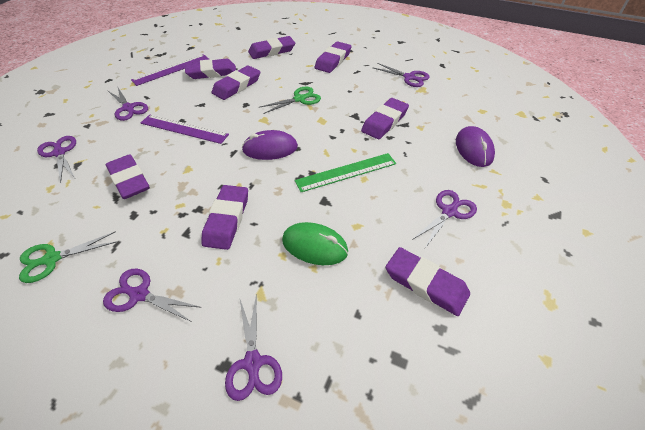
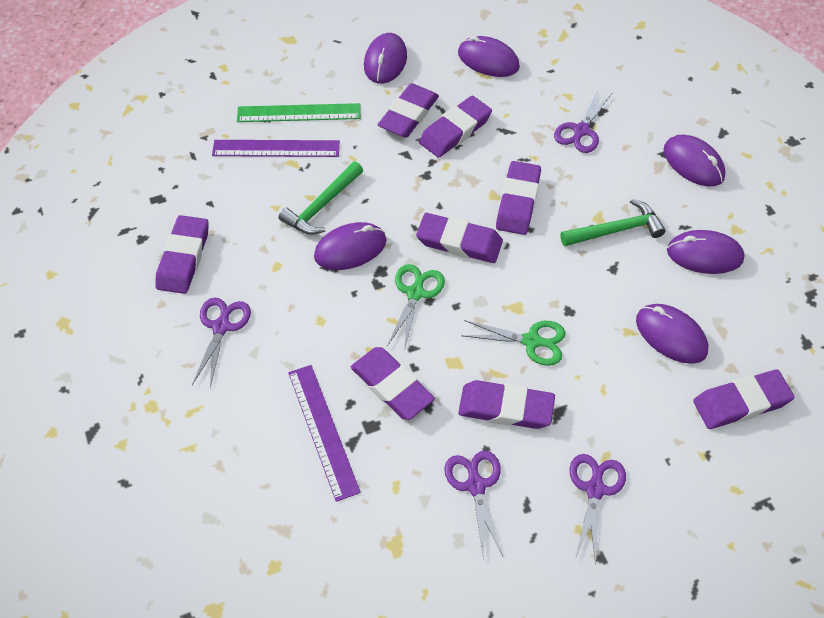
green hammer: none = 0 -> [278,161,363,235] [560,199,666,246] = 2
green mouse: [282,222,348,265] = 1 -> none = 0
purple mouse: [242,130,298,160] [456,126,495,167] = 2 -> [314,222,386,270] [364,33,407,84] [458,36,520,77] [636,304,708,364] [663,135,726,187] [667,230,745,274] = 6
purple scissors: [37,136,76,183] [103,269,202,322] [108,86,148,121] [225,298,282,401] [372,63,430,87] [412,190,477,248] = 6 -> [192,298,251,388] [444,451,503,560] [554,90,612,153] [569,454,626,565] = 4

